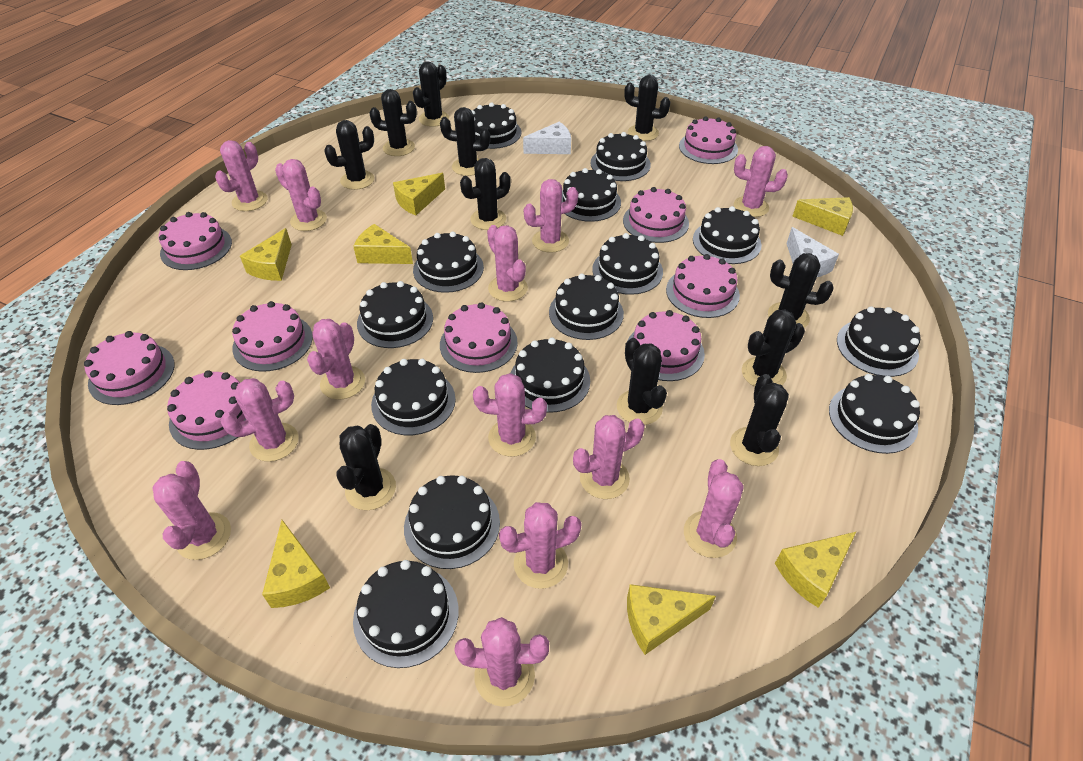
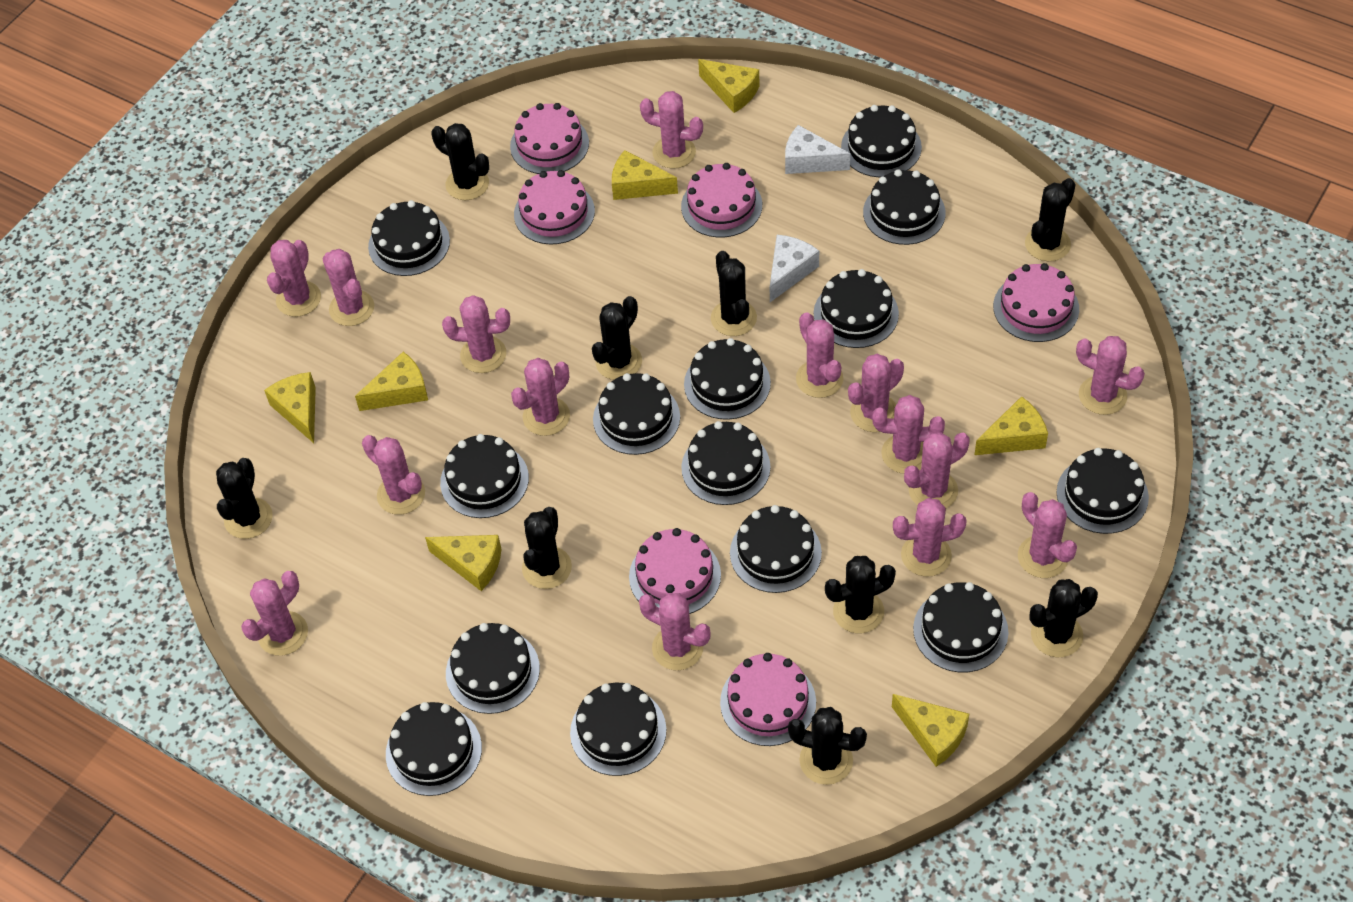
black cactus: [324,120,374,190] [336,424,396,510] [369,89,417,156] [413,61,449,127] [440,107,490,176] [460,158,511,230] [617,338,667,425] [624,75,670,141] [730,374,789,466] [742,310,805,387] [768,253,834,328] = 11 -> [216,458,273,539] [432,123,489,200] [522,507,572,589] [592,296,642,380] [711,251,757,336] [788,707,867,785] [825,556,896,633] [1025,178,1076,261] [1029,579,1098,658] = 9
pink cactus: [152,461,231,560] [215,140,268,211] [221,378,299,462] [275,159,327,231] [307,319,365,400] [454,617,549,707] [473,373,547,457] [487,225,528,302] [499,502,582,589] [524,179,578,253] [573,415,645,499] [684,459,744,558] [734,146,788,217] = 13 -> [241,571,308,656] [267,240,321,317] [322,249,374,326] [362,435,425,515] [442,295,510,373] [511,358,570,436] [639,593,711,670] [640,91,703,169] [796,312,844,398] [848,353,904,432] [872,395,945,474] [893,498,967,577] [904,432,970,509] [1018,492,1077,578] [1076,336,1145,415] = 15
pink cake: [84,331,175,405] [159,212,232,270] [167,370,246,450] [232,301,313,372] [440,302,518,373] [623,187,689,243] [627,310,705,381] [666,254,740,318] [679,116,738,164] = 9 -> [510,103,589,174] [514,170,595,245] [629,528,721,614] [681,163,762,238] [720,653,816,746] [993,263,1079,342] = 6

